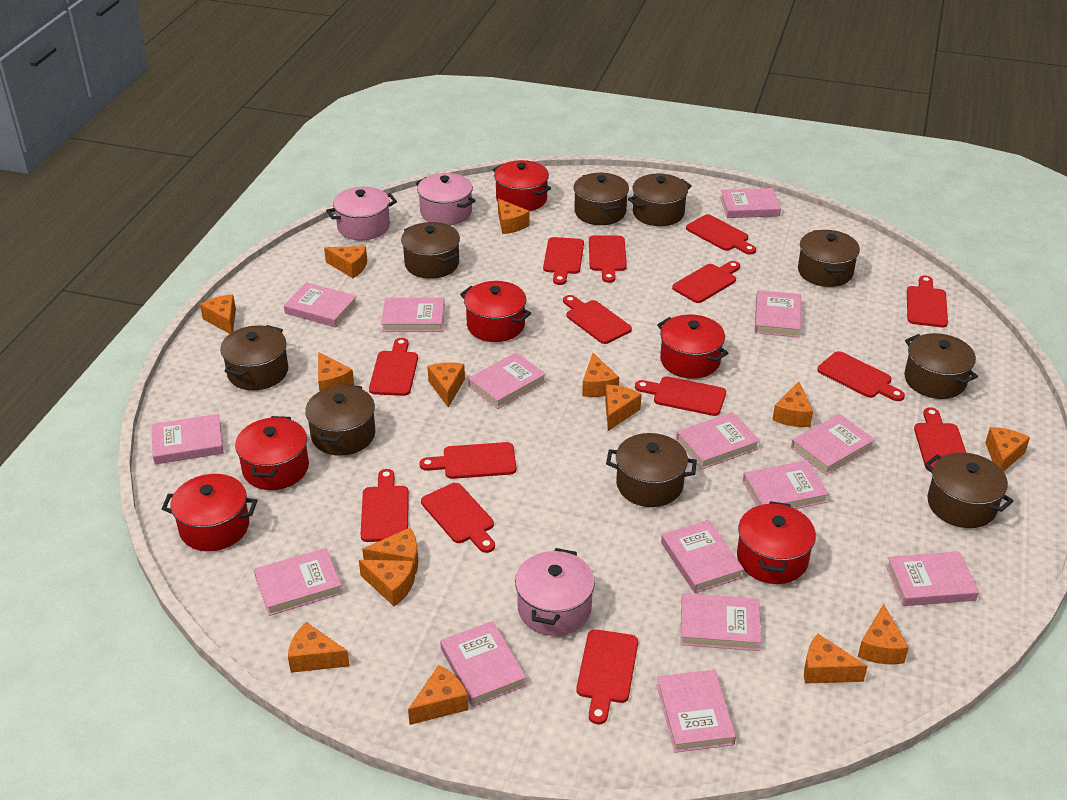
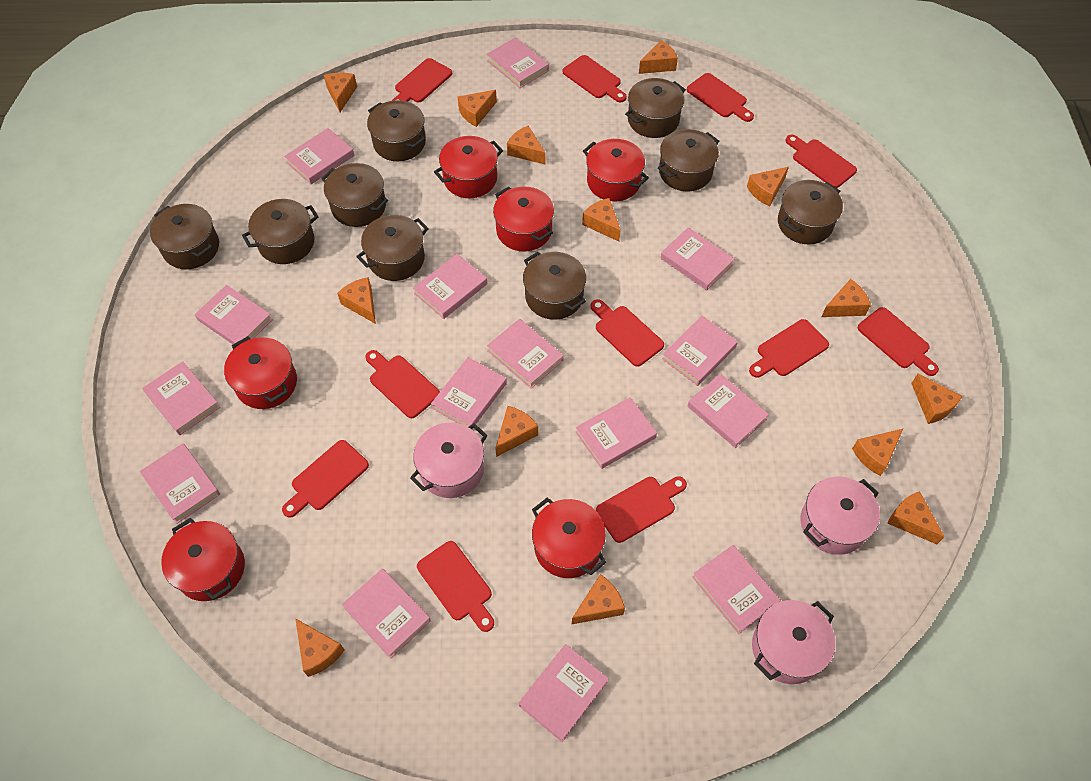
orange cheese: [200,294,236,334] [288,622,350,673] [318,352,354,391] [324,246,367,278] [359,560,415,606] [362,528,418,574] [408,665,468,725] [427,362,465,408] [498,199,530,234] [582,353,619,397] [605,385,642,431] [773,381,813,427] [804,634,868,684] [858,604,909,664] [985,427,1030,472] = 15 -> [295,618,344,677] [324,73,357,112] [337,277,376,324] [458,90,497,127] [495,406,538,457] [507,126,546,165] [572,574,625,624] [582,198,621,242] [639,40,678,74] [747,167,789,206] [821,279,871,317] [852,429,903,476] [887,491,945,544] [911,374,963,424] = 14
red cutting board: [361,469,409,542] [369,338,418,396] [419,442,516,479] [421,483,495,553] [543,237,584,285] [563,295,632,344] [576,629,638,724] [589,235,627,283] [635,376,726,416] [672,261,740,303] [686,214,756,254] [817,351,905,401] [907,276,948,327] [914,407,966,472] = 14 -> [282,440,369,518] [365,350,440,418] [392,58,452,103] [417,541,494,632] [562,55,627,103] [590,299,664,367] [596,476,687,543] [687,73,754,122] [749,319,829,378] [785,135,857,188] [858,307,939,376] = 11

